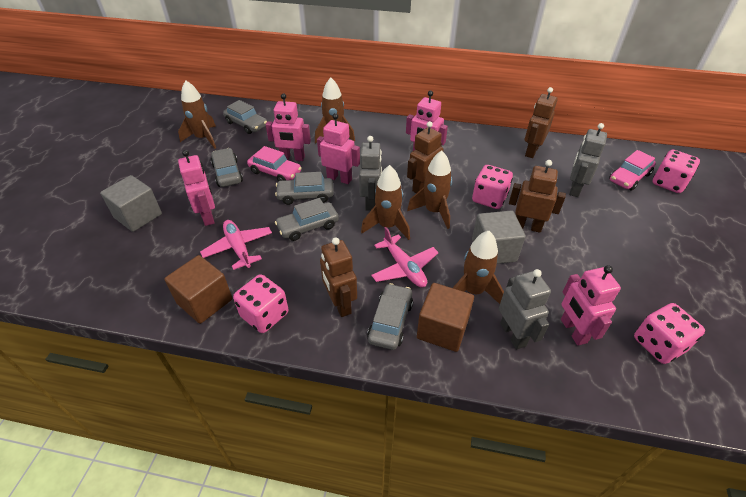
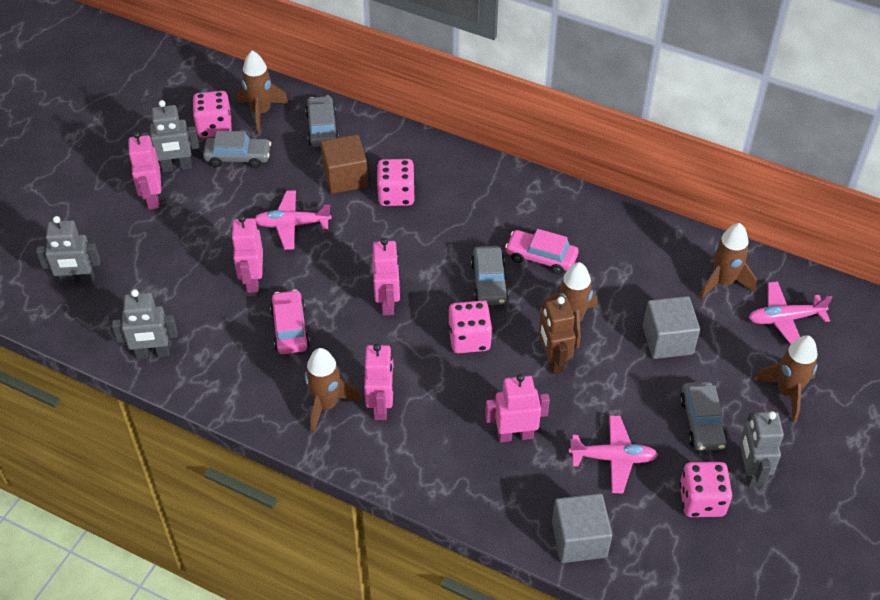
brown cube: [164,255,232,324] [417,283,474,352] = 2 -> [321,134,368,194] = 1
brown robot: [320,237,357,317] [407,121,443,193] [509,160,566,233] [525,87,558,158] = 4 -> [538,297,576,374] = 1
grey car: [211,148,243,187] [223,100,267,134] [275,172,334,205] [275,198,339,241] [367,283,413,350] = 5 -> [203,131,271,168] [305,96,339,147] [471,246,509,305] [680,381,727,451] = 4
grey robot: [359,136,382,211] [499,269,551,349] [569,123,607,197] = 3 -> [36,216,101,286] [112,289,178,359] [141,100,199,172] [739,411,784,487] = 4
pink plane: [200,220,272,270] [371,227,439,287] = 2 -> [255,190,331,250] [569,415,658,494] [749,281,833,345] = 3

